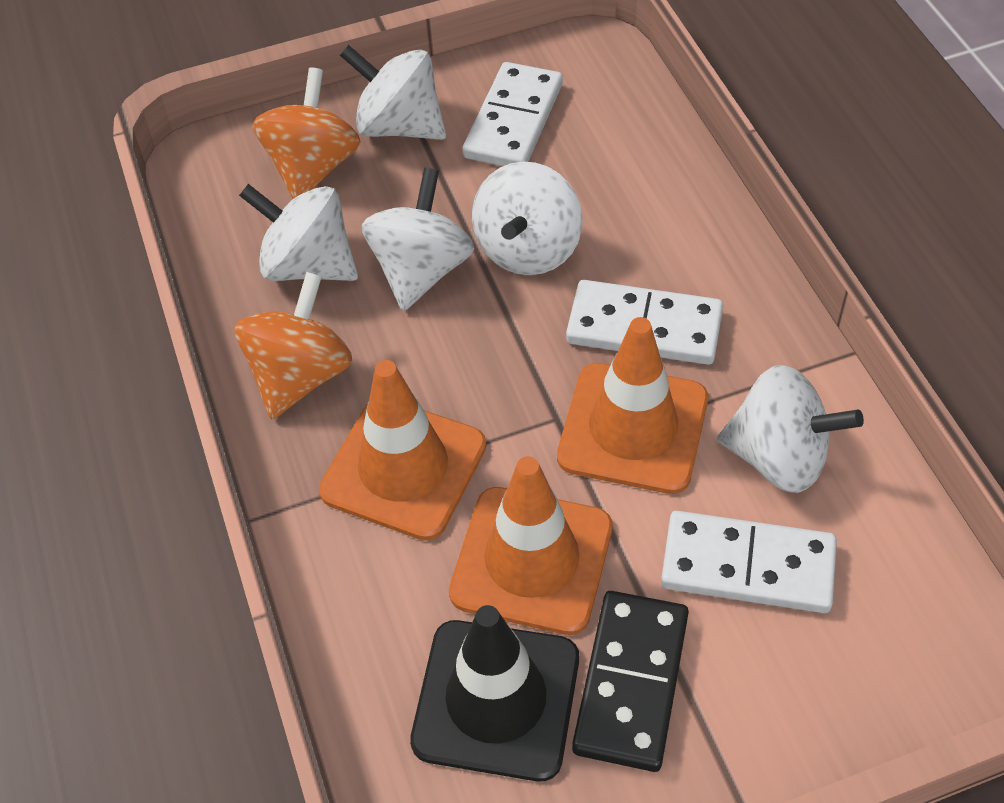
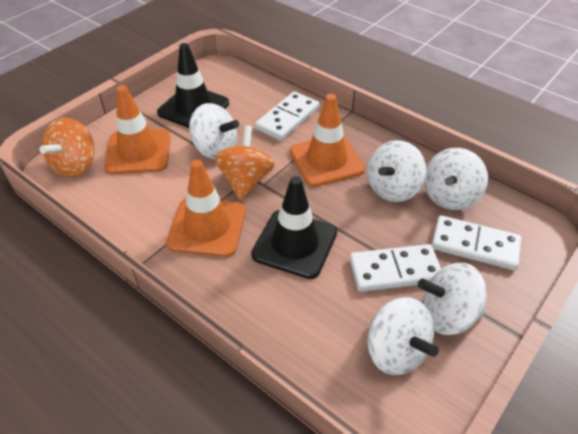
black domino: [572,591,689,772] = 1 -> none = 0
black traffic cone: [410,605,579,781] = 1 -> [157,43,229,128] [251,176,337,279] = 2

